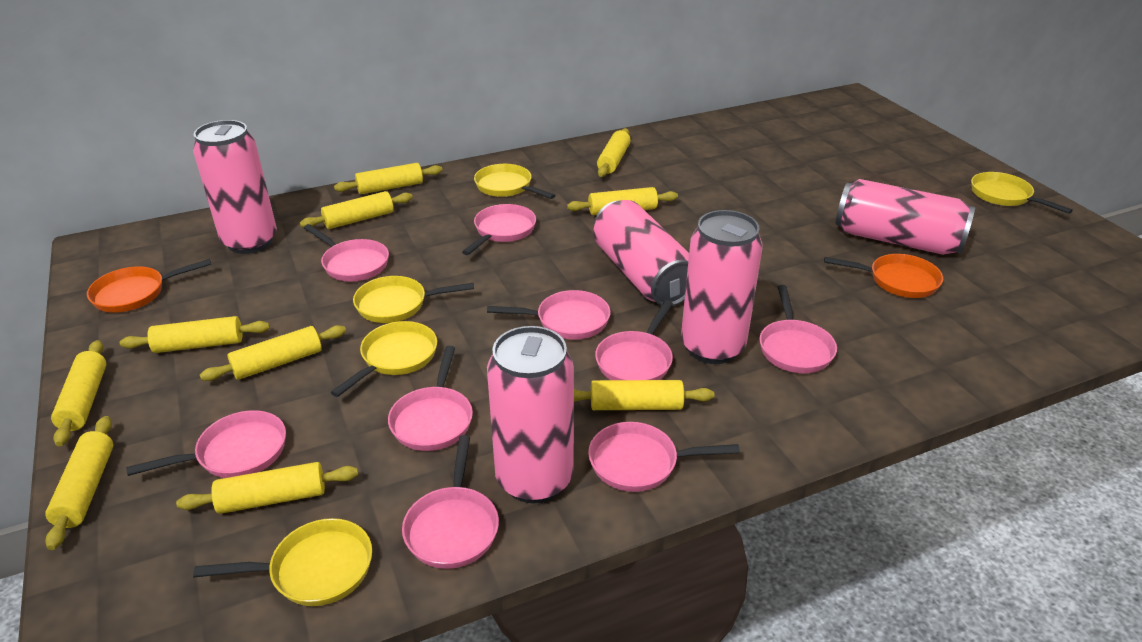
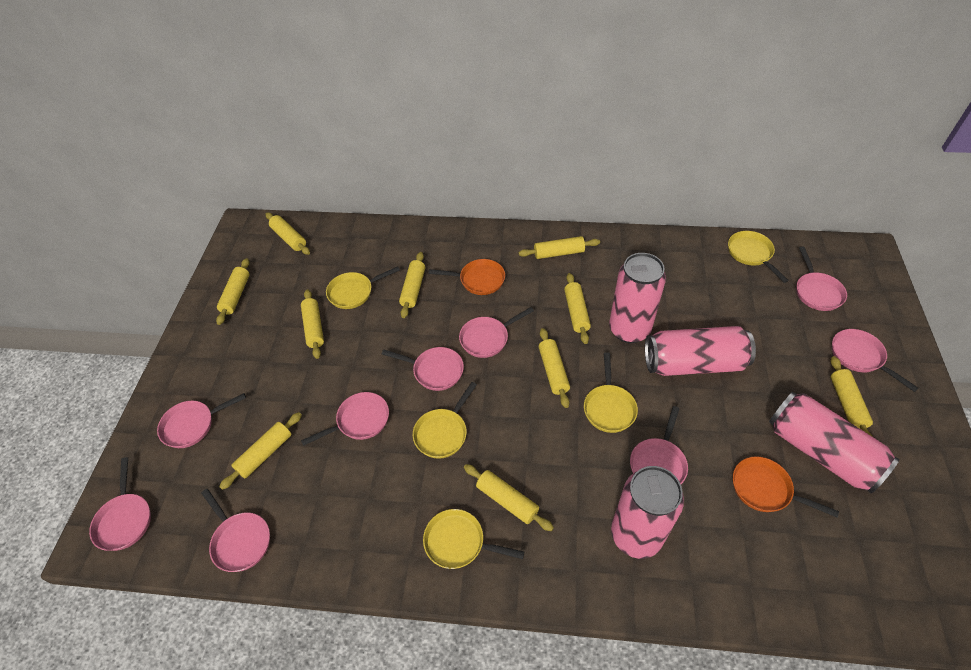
pink can: [193,120,277,254] [487,326,574,503] [593,200,689,306] [681,210,763,364] [835,179,975,255] = 5 -> [609,253,666,343] [611,466,684,559] [645,326,756,376] [769,392,899,493] = 4

